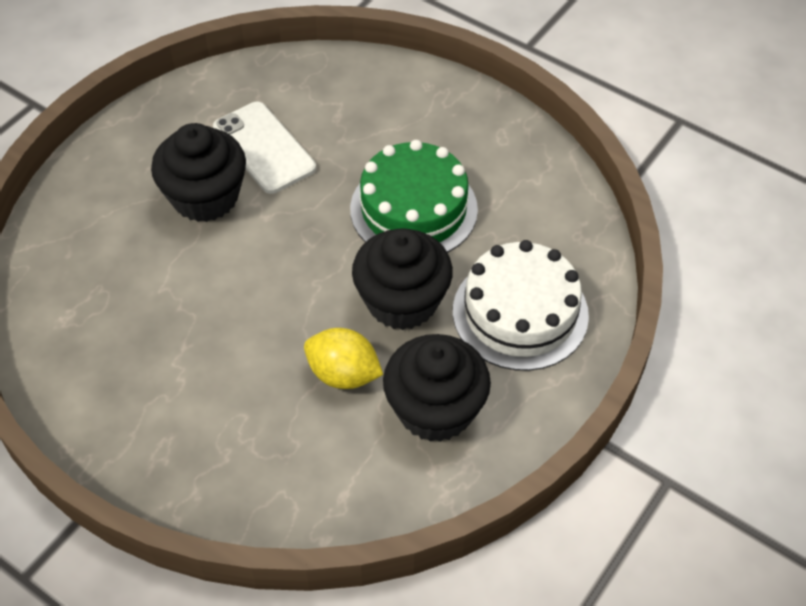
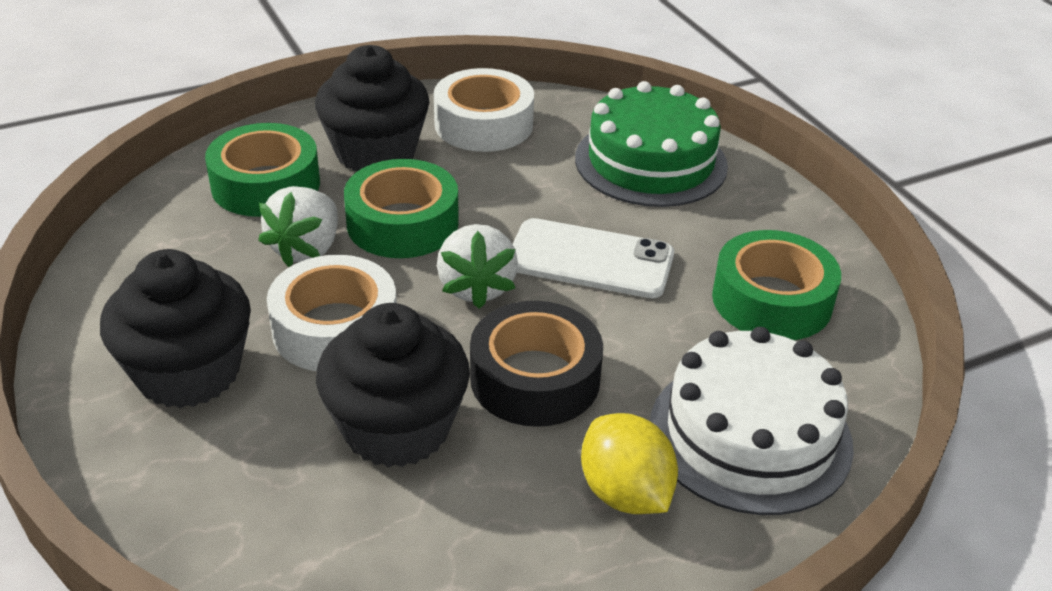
black tape: none = 0 -> [470,301,603,427] = 1
green tape: none = 0 -> [205,123,320,217] [344,159,459,258] [712,230,841,340] = 3
white strawberry: none = 0 -> [258,186,338,267] [437,224,518,309] = 2
white tape: none = 0 -> [267,255,397,371] [434,68,534,152] = 2

